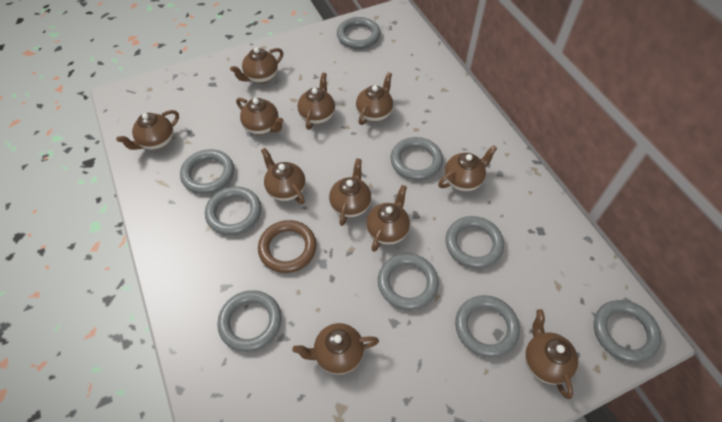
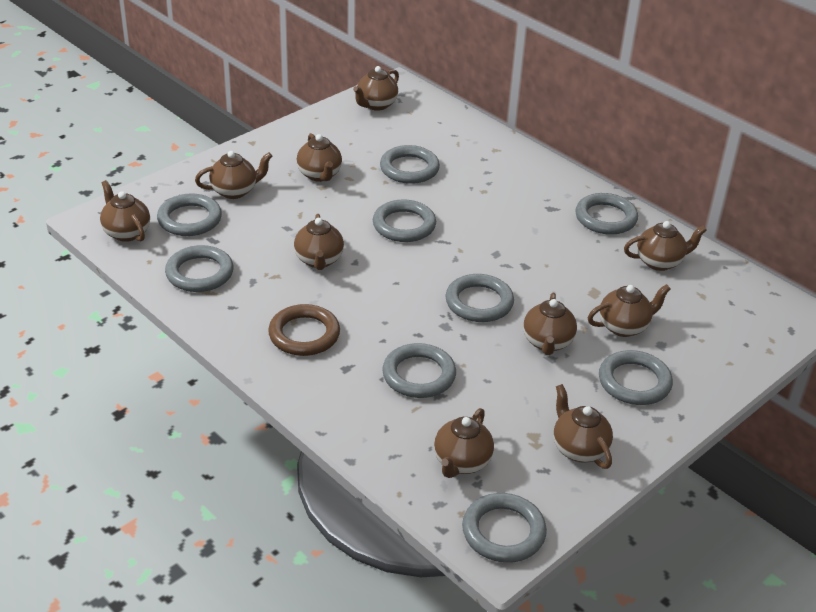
brown teapot: [116,110,179,150] [230,47,283,84] [236,98,284,135] [261,148,306,204] [292,323,379,374] [298,73,335,130] [329,158,371,226] [356,72,393,125] [366,185,410,252] [438,145,498,192] [525,309,578,399] = 11 -> [100,180,150,242] [195,151,272,199] [294,214,344,270] [296,133,342,182] [353,66,399,111] [434,408,494,478] [523,293,577,355] [554,384,613,469] [588,284,671,337] [624,221,707,271] = 10

